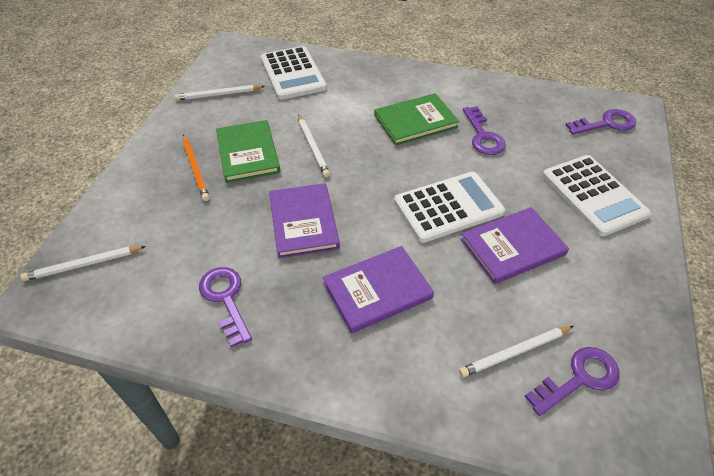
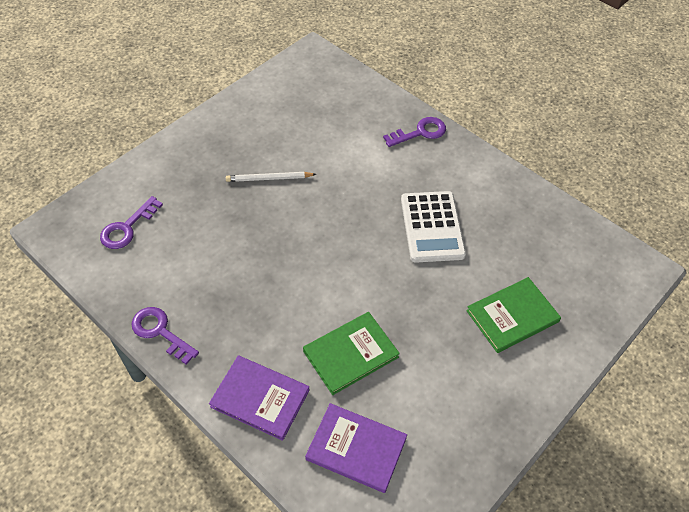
orange pencil: [183,135,210,201] = 1 -> none = 0
purple book: [269,183,340,258] [323,246,434,333] [460,207,569,284] = 3 -> [209,355,309,441] [305,403,407,493] = 2
purple key: [199,267,252,347] [463,106,506,155] [525,347,619,416] [566,109,636,135] = 4 -> [100,196,163,249] [131,307,199,364] [383,117,446,147] = 3
white calculator: [261,46,327,100] [394,172,505,243] [542,155,651,236] = 3 -> [401,191,466,263] = 1
white pencil: [20,246,146,281] [174,85,265,101] [298,114,330,177] [459,326,574,377] = 4 -> [226,172,316,182] = 1

